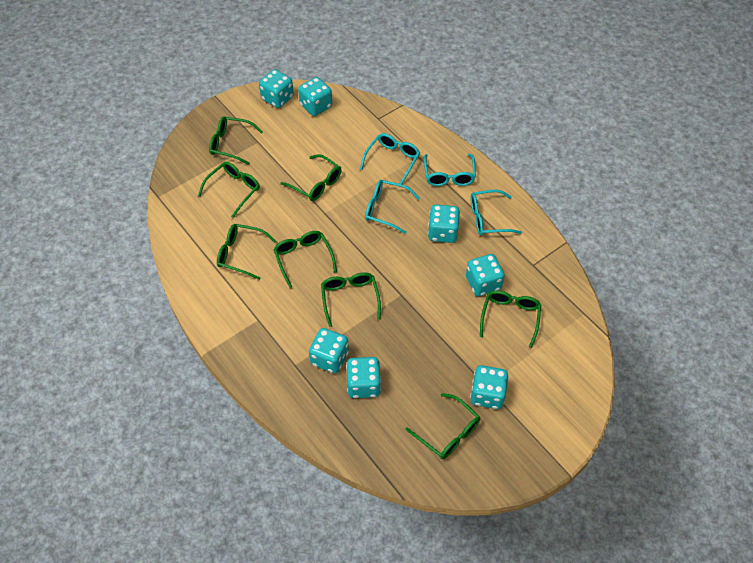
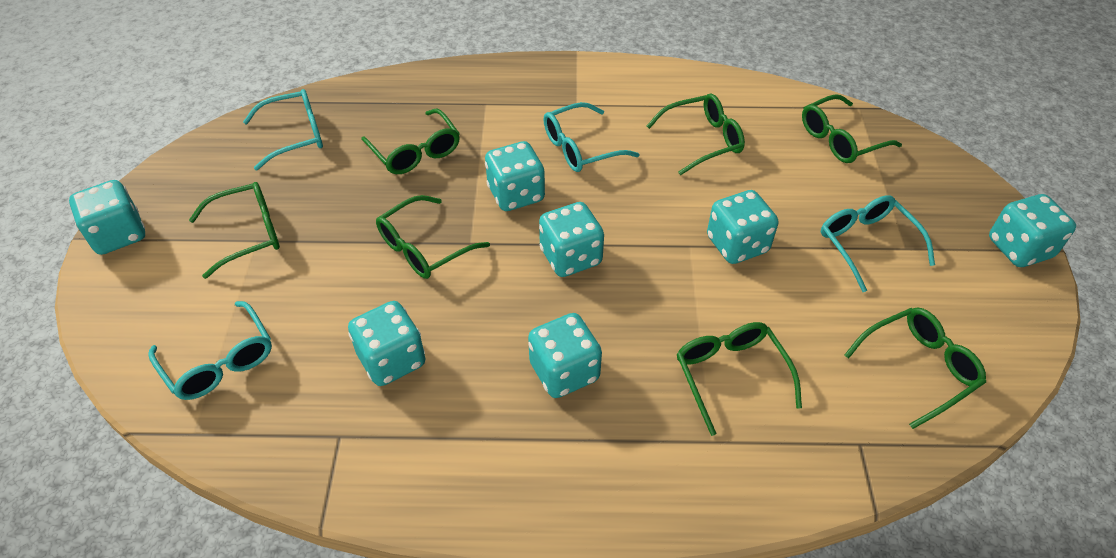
green glasses: [198,162,260,218] [209,116,263,165] [217,224,276,280] [273,231,337,288] [281,154,341,201] [321,272,381,327] [405,393,480,459] [480,290,541,348] = 8 -> [189,182,280,279] [361,108,460,174] [376,195,490,279] [647,94,745,175] [677,322,802,436] [802,94,902,163] [844,307,986,429] = 7

